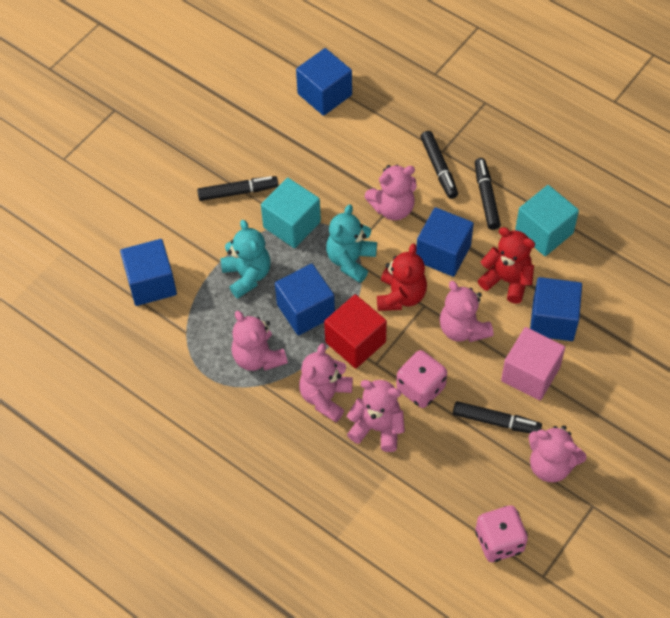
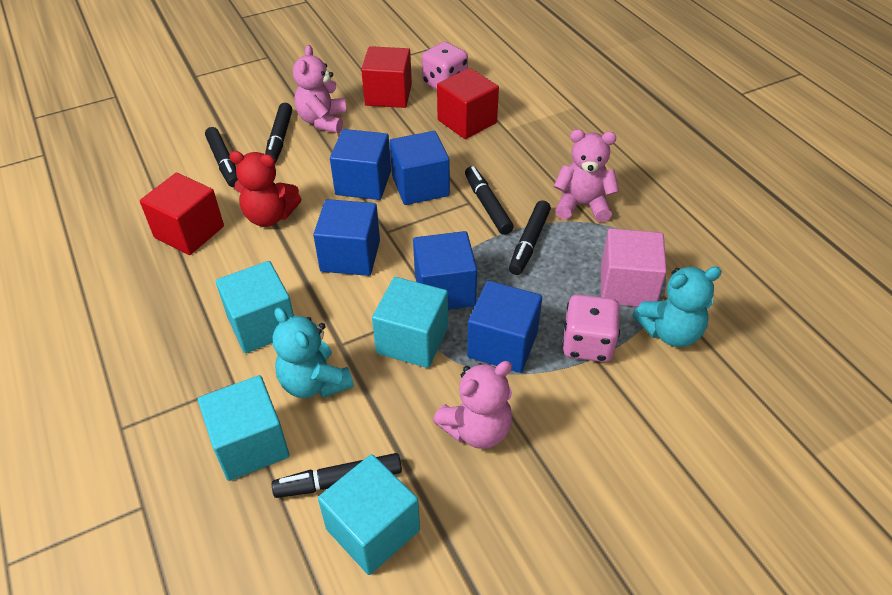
black marker: [197,176,278,201] [420,131,458,199] [453,401,542,433] [475,158,501,230] = 4 -> [205,127,238,187] [265,103,292,163] [272,453,402,498] [465,166,514,235] [509,200,551,275] = 5
pink teddy bear: [231,311,288,371] [299,343,353,422] [347,380,405,452] [364,165,416,220] [439,281,494,342] [528,425,587,482] = 6 -> [293,45,347,133] [433,361,512,449] [554,129,619,222] = 3
red cube: [324,294,387,368] = 1 -> [140,173,224,255] [361,46,412,108] [437,68,499,139] = 3
red teddy bear: [377,244,427,311] [478,227,535,304] = 2 -> [229,151,301,227] = 1
turquoise cube: [261,178,321,248] [515,185,579,256] = 2 -> [198,375,289,481] [216,261,294,353] [318,454,420,575] [372,277,448,368] = 4

